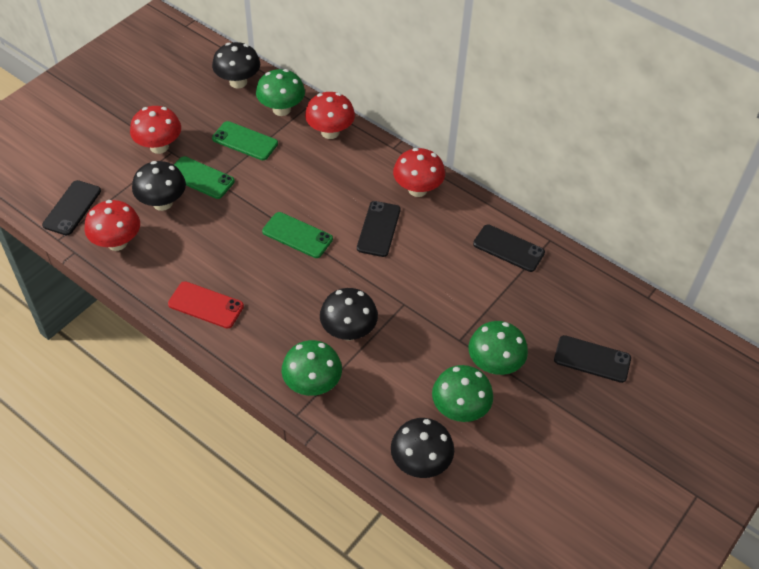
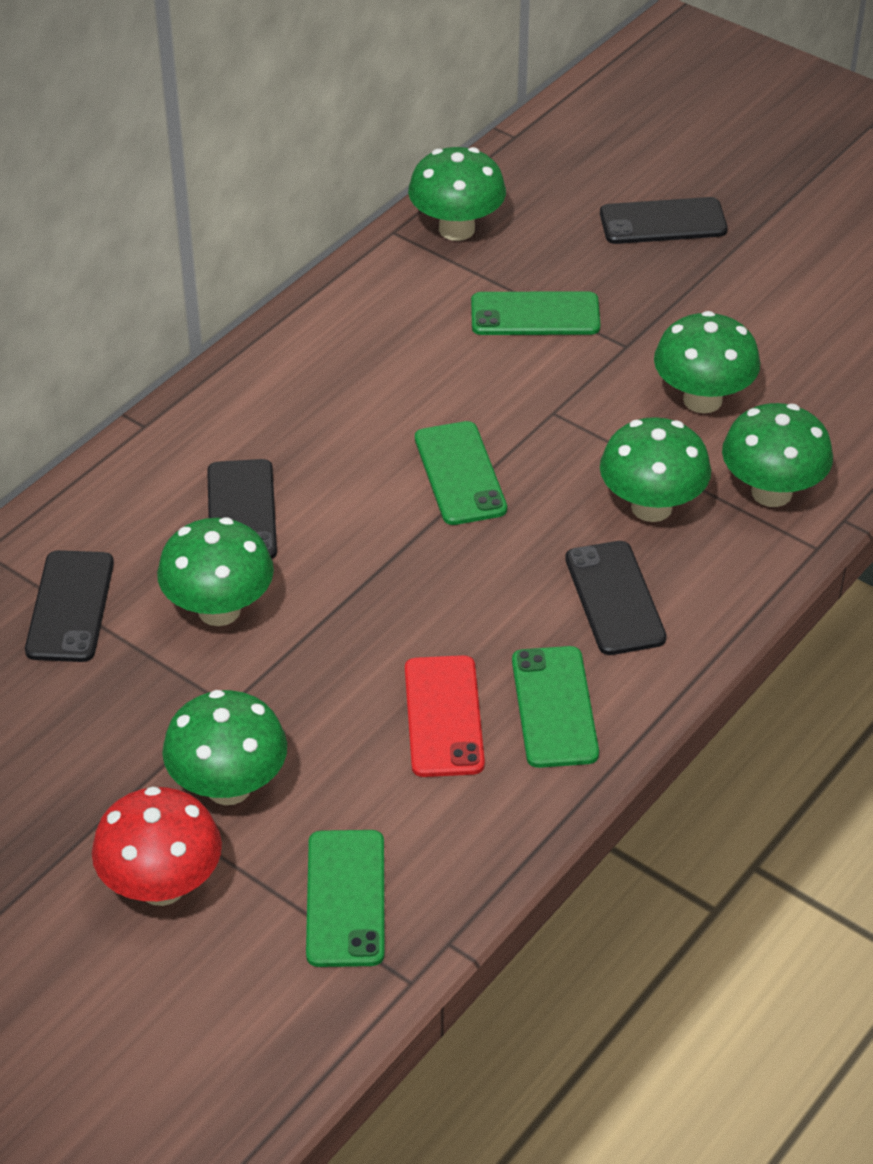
black mushroom: [132,161,186,211] [212,42,260,89] [320,288,378,341] [391,418,454,478] = 4 -> none = 0
green mushroom: [256,69,305,116] [282,340,342,396] [432,365,493,422] [469,321,528,375] = 4 -> [157,517,274,626] [162,690,287,805] [408,147,506,241] [600,417,711,522] [654,311,760,413] [722,403,833,507] = 6
green phone: [174,156,235,199] [212,121,278,160] [262,212,333,258] = 3 -> [306,830,385,967] [415,421,507,525] [471,291,600,335] [512,646,599,768] = 4
red mushroom: [84,200,140,251] [130,106,181,154] [305,92,355,139] [393,148,445,197] = 4 -> [92,786,222,906] = 1

